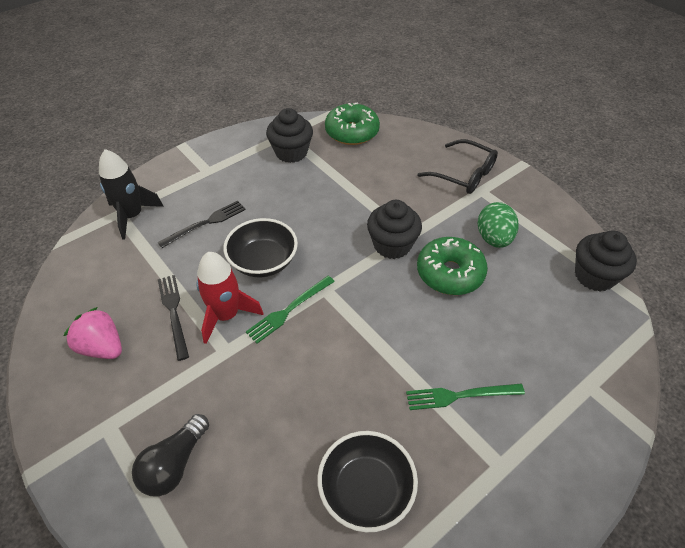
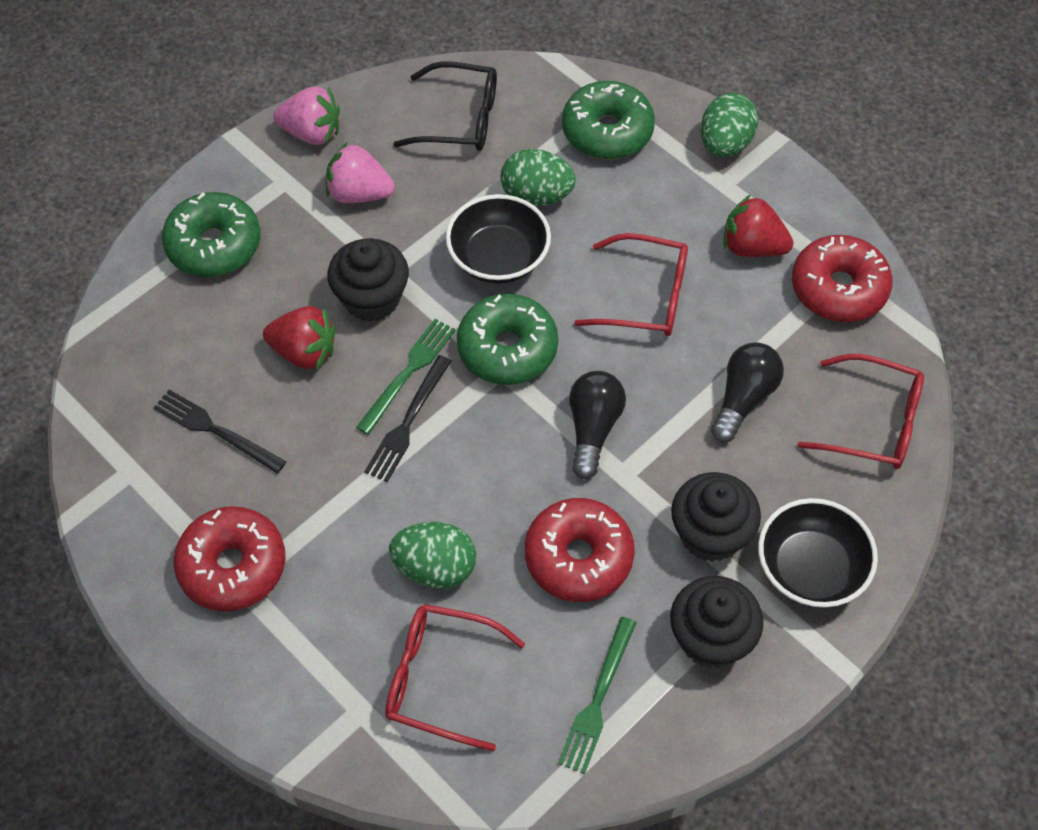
black light bulb: [132,414,209,496] = 1 -> [569,371,626,479] [711,342,784,442] = 2
black rocket: [99,149,164,240] = 1 -> none = 0
green donut: [325,102,380,145] [417,237,488,295] = 2 -> [162,192,260,277] [457,294,558,385] [562,81,655,160] = 3
green egg: [478,202,518,248] = 1 -> [389,522,476,589] [501,149,576,206] [701,93,758,157] = 3
pink strawberry: [64,307,122,359] = 1 -> [273,87,340,145] [326,142,395,203] = 2
red donut: none = 0 -> [174,506,286,611] [525,498,635,602] [792,235,893,322] = 3
red glasses: none = 0 -> [385,604,525,751] [574,233,688,336] [797,354,924,469] = 3
red rocket: [196,252,263,344] = 1 -> none = 0
red strawberry: none = 0 -> [263,306,336,370] [723,194,794,257] = 2

